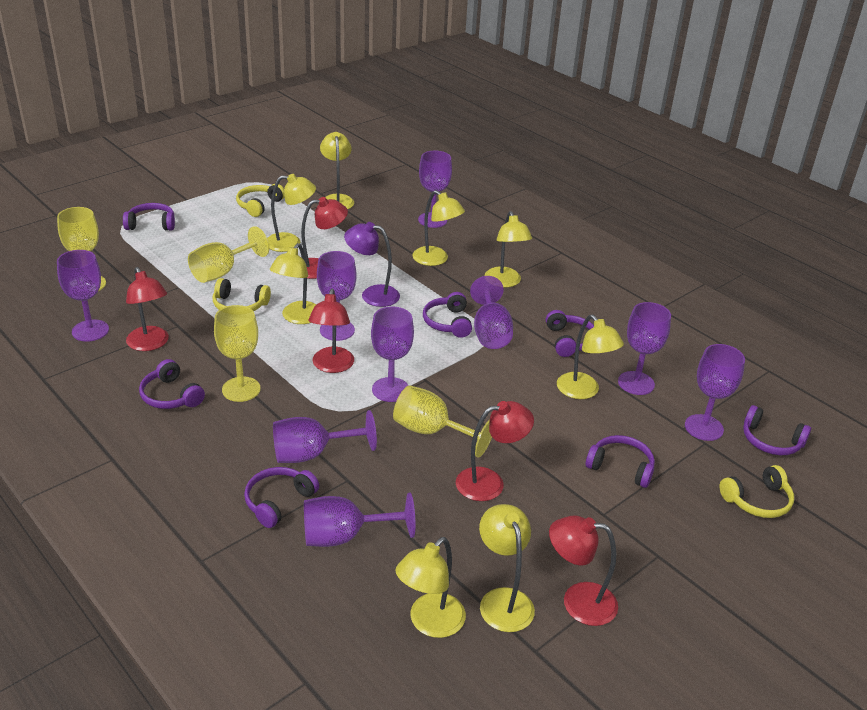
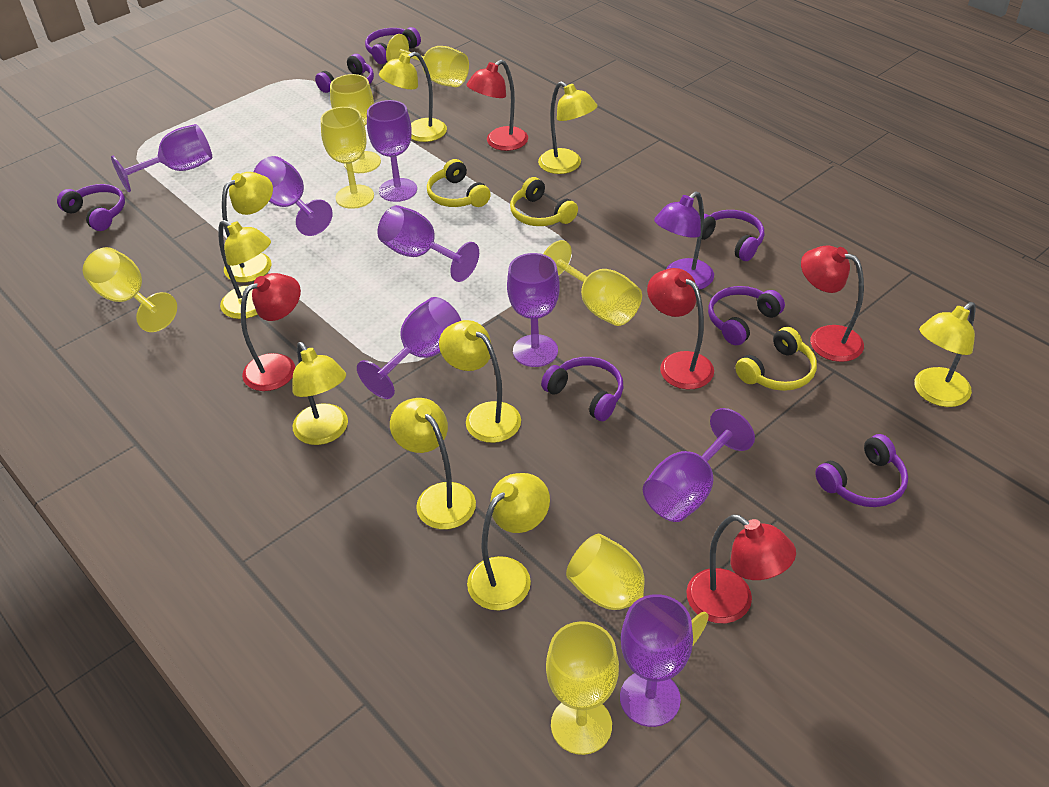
purple goblet: [57,250,109,342] [273,410,377,463] [304,493,415,547] [317,251,357,341] [371,306,414,402] [418,151,452,228] [470,276,513,349] [618,302,671,395] [685,344,745,441] = 9 -> [111,124,212,192] [254,156,333,236] [357,297,461,399] [367,100,417,202] [377,205,479,282] [507,253,560,367] [620,594,693,727] [643,408,755,522] = 8
yellow goblet: [57,207,106,291] [188,226,270,283] [214,305,260,402] [393,385,492,458] = 4 -> [83,247,177,332] [321,107,374,209] [330,74,381,173] [386,34,469,87] [543,240,642,326] [546,621,619,755] [566,534,708,645] = 7
yellow lamp: [267,174,316,252] [270,243,316,324] [320,132,354,209] [395,537,466,638] [412,190,465,266] [479,504,535,632] [485,211,532,288] [557,315,624,399] = 8 -> [218,220,271,319] [222,172,273,282] [292,342,348,445] [379,52,447,142] [390,398,476,529] [439,320,521,443] [467,473,550,611] [538,81,598,174] [914,302,976,407] = 9

